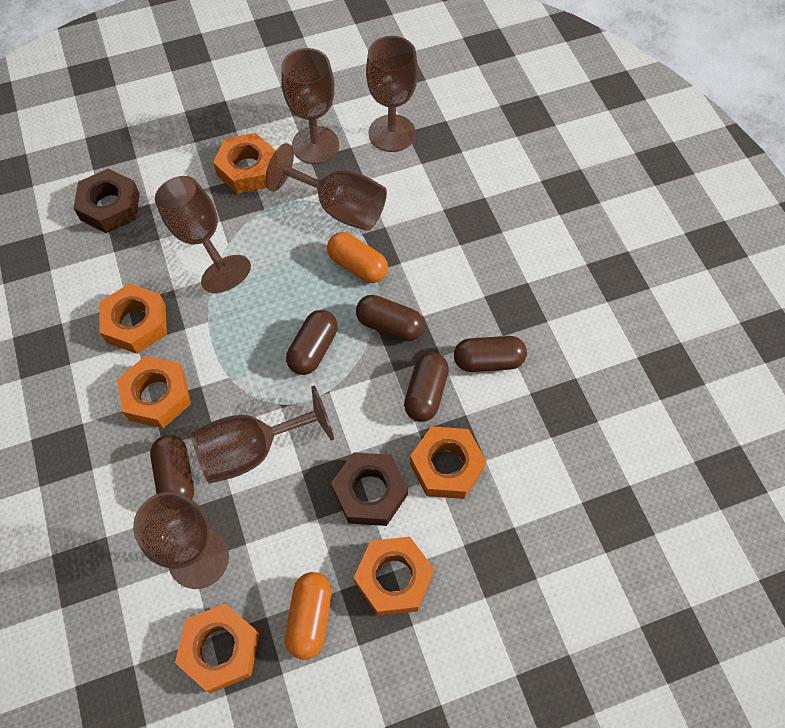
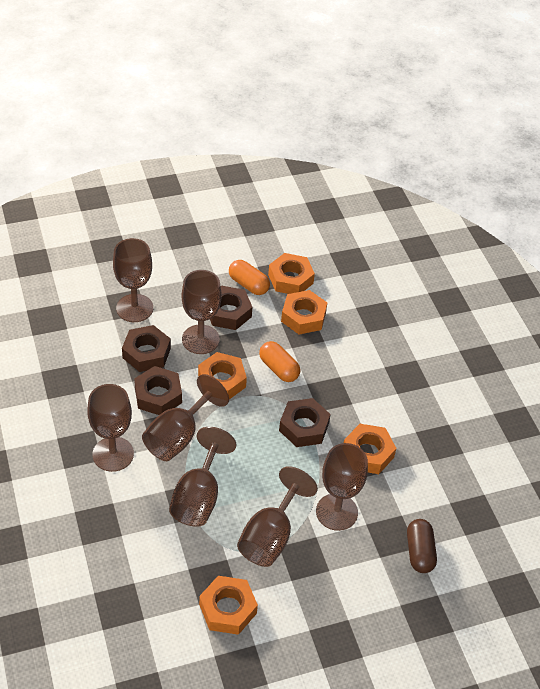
brown capsule: [150,435,194,500] [286,310,338,375] [356,295,424,341] [404,352,449,422] [454,336,527,372] = 5 -> [407,519,437,573] = 1
brown goblet: [133,492,229,589] [155,176,251,293] [191,386,334,484] [265,143,387,231] [281,48,339,164] [366,36,418,152] = 6 -> [87,384,134,472] [113,238,153,322] [142,374,229,461] [169,427,236,527] [182,270,222,354] [237,466,318,567] [316,443,368,531] = 7
brown nut: [73,169,140,233] [331,452,408,526] = 2 -> [122,325,171,372] [134,366,182,415] [210,286,252,330] [279,398,331,447] = 4
orange nut: [99,283,167,354] [117,356,191,428] [175,604,260,693] [213,133,276,194] [354,536,434,616] [410,426,486,499] = 6 -> [198,352,247,399] [199,576,258,635] [268,253,315,294] [281,290,327,335] [344,424,396,474] = 5

